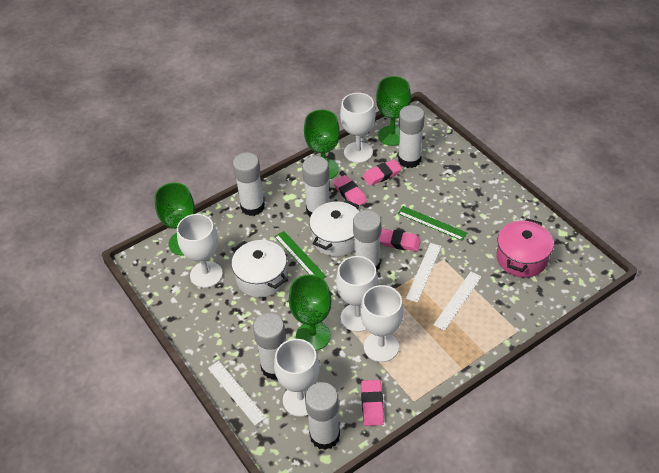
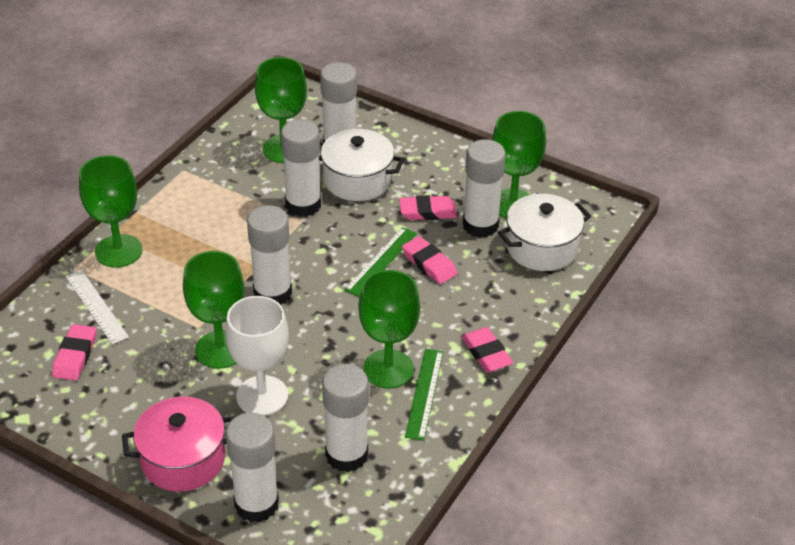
green goblet: [154,183,195,256] [289,274,331,351] [304,110,340,179] [376,76,411,146] = 4 -> [79,155,142,268] [183,251,244,369] [255,57,307,163] [359,270,420,388] [492,111,546,218] = 5
white goblet: [177,214,223,288] [274,339,319,417] [336,256,378,332] [340,93,375,163] [360,285,404,362] = 5 -> [225,296,289,416] = 1
white ruler: [208,361,266,425] [406,243,442,303] [434,272,482,331] = 3 -> [65,270,129,345] = 1

